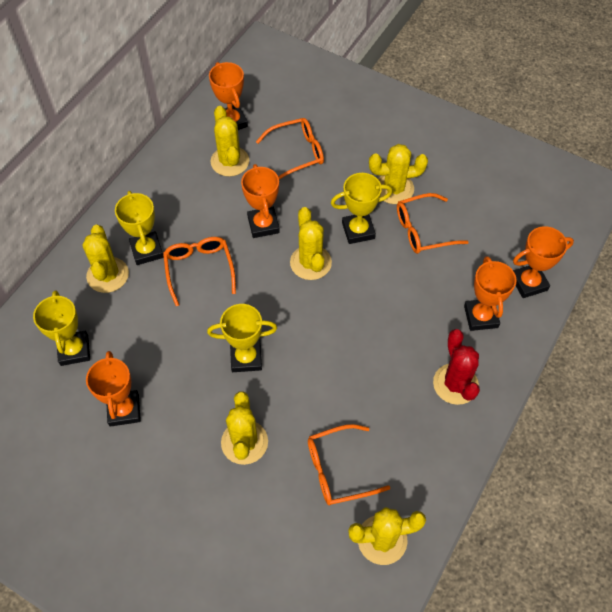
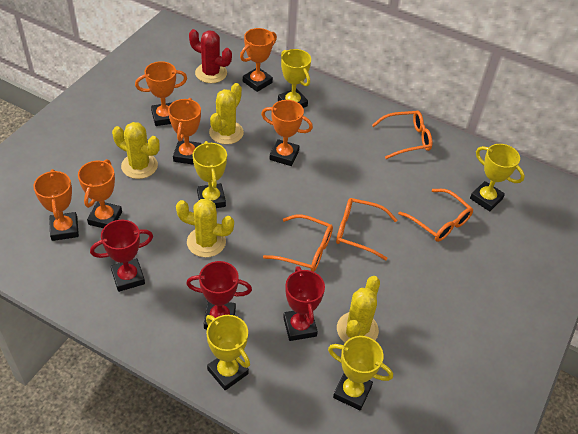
orange trophy: [86,351,141,427] [209,62,248,130] [241,164,280,238] [464,256,517,331] [513,226,574,298] = 5 -> [33,169,79,241] [78,159,122,228] [135,61,187,126] [168,98,202,165] [240,28,277,92] [261,100,313,166] = 6
red trophy: none = 0 -> [90,220,153,292] [186,261,252,329] [283,266,325,341] = 3
yellow cactus: [83,225,129,293] [210,106,249,177] [221,391,268,465] [290,207,332,280] [348,507,426,565] [369,144,428,204] = 6 -> [112,122,160,179] [176,199,234,257] [209,83,244,145] [337,276,380,343] = 4
yellow trophy: [33,290,90,366] [115,191,164,265] [207,304,277,372] [331,173,392,244] = 4 -> [193,141,227,208] [206,315,250,390] [278,49,311,108] [328,336,393,410] [470,144,525,211] = 5

